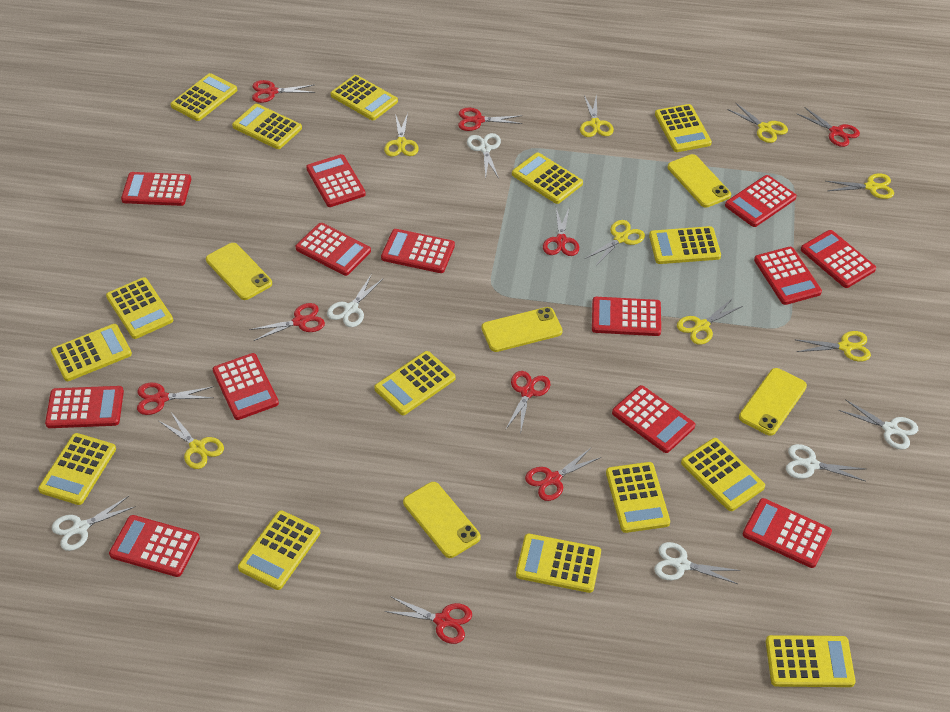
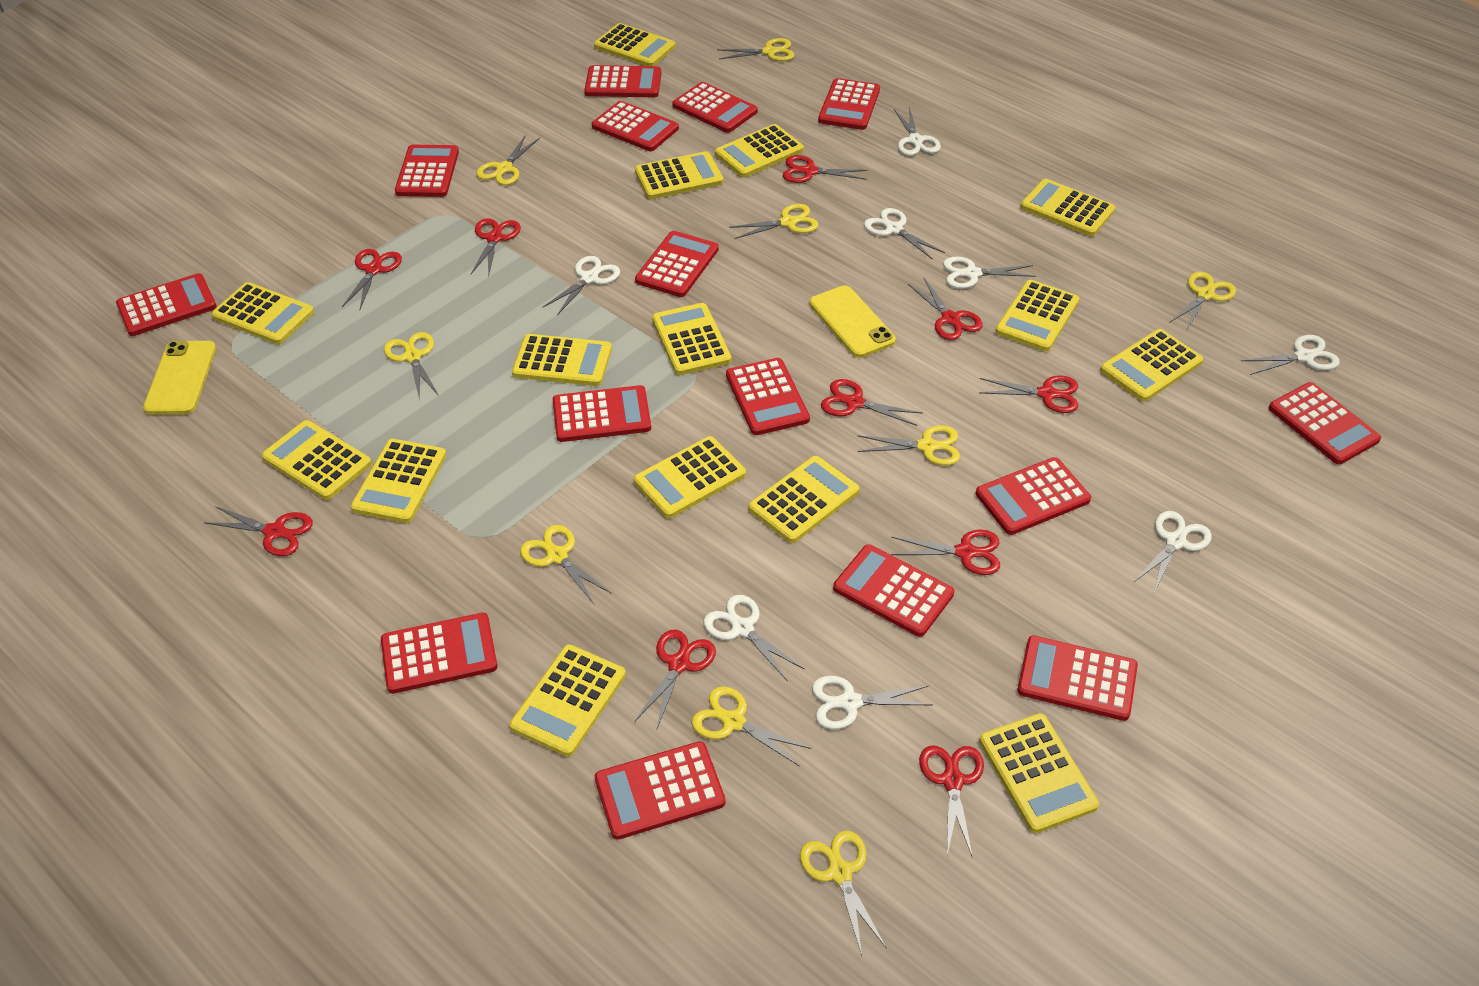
red calculator: [45,386,124,428] [109,515,200,577] [121,172,191,206] [213,353,279,420] [296,223,371,276] [306,154,366,207] [381,229,455,273] [592,297,661,336] [612,385,695,453] [725,175,797,227] [743,498,832,568] [754,247,822,305] [801,230,876,288] = 13 -> [116,273,217,336] [381,613,497,694] [395,145,459,197] [553,385,651,442] [584,65,661,97] [592,101,679,151] [595,741,726,840] [635,231,719,297] [672,82,758,133] [726,358,810,435] [818,78,880,130] [833,544,954,637] [976,457,1091,535] [1017,635,1138,721] [1269,382,1381,464] = 15
red scissors: [137,383,214,415] [249,303,325,341] [252,80,315,103] [385,596,472,644] [458,108,522,131] [506,371,551,430] [525,448,601,501] [543,208,579,256] [797,107,860,147] = 9 -> [204,506,313,556] [342,249,402,309] [471,218,521,277] [634,630,716,731] [783,155,868,183] [821,379,923,426] [891,530,1000,575] [908,278,983,340] [919,746,984,858] [979,375,1078,413] = 10
white scissors: [52,496,136,551] [327,274,384,327] [467,133,501,178] [654,542,740,584] [786,444,865,481] [838,399,918,450] = 6 -> [543,256,620,315] [704,595,805,682] [812,676,932,729] [864,208,945,260] [894,106,941,156] [943,256,1036,289] [1133,511,1212,594] [1241,335,1340,375] = 8
yellow phone: [206,243,272,300] [403,482,481,558] [482,307,563,352] [668,154,731,208] [739,368,807,436] = 5 -> [143,341,216,415] [809,285,896,358] = 2
yellow scissors: [159,412,224,469] [384,113,419,157] [580,94,614,137] [585,220,645,267] [677,298,743,345] [727,102,788,143] [794,331,871,362] [826,173,894,199] = 8 -> [384,332,439,400] [476,135,540,185] [520,525,612,604] [691,686,811,766] [717,38,795,61] [729,204,818,239] [800,831,887,956] [857,425,960,466] [1169,272,1236,331] = 9

